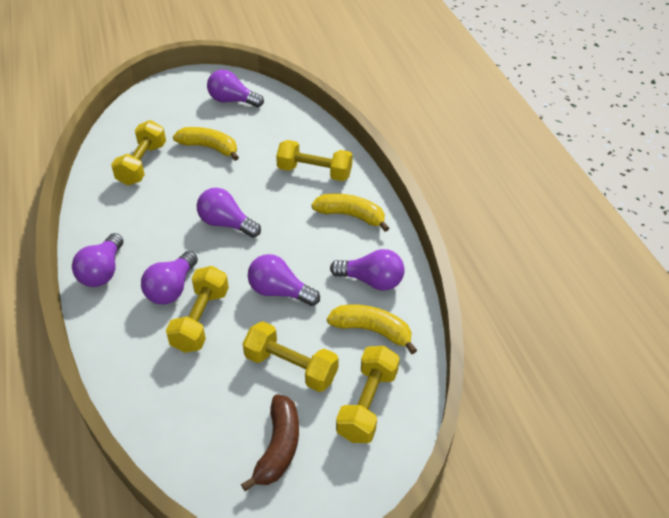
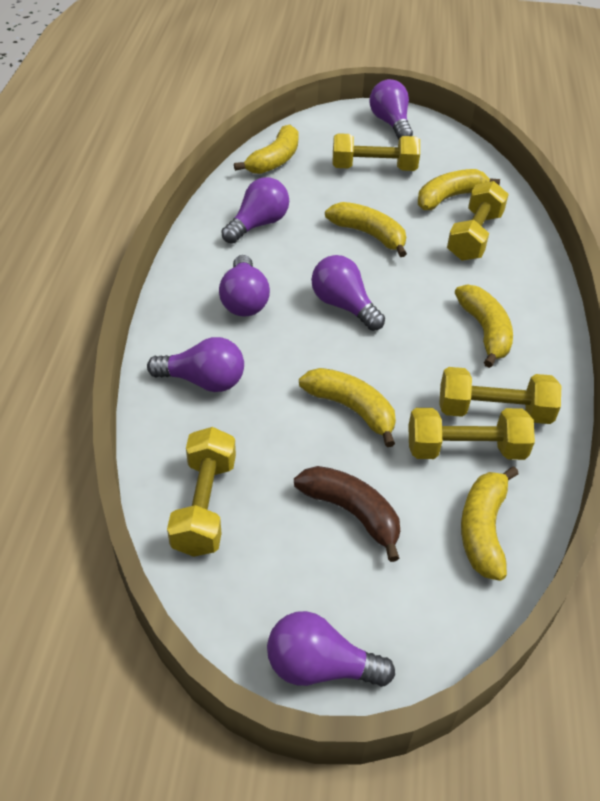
yellow banana: [173,127,239,161] [312,194,389,232] [327,305,417,354] = 3 -> [234,124,299,174] [299,368,396,447] [325,202,407,257] [418,169,500,210] [455,284,513,368] [461,466,519,581] = 6

